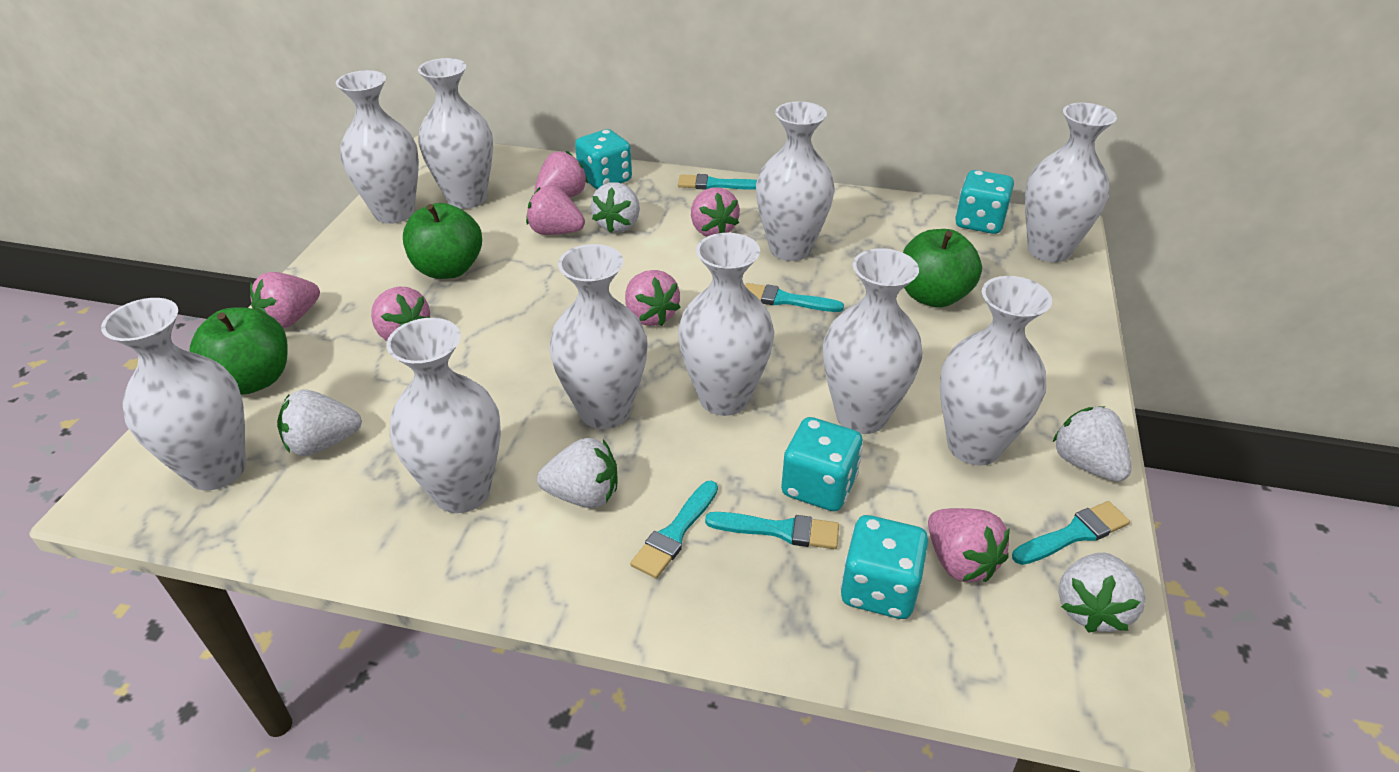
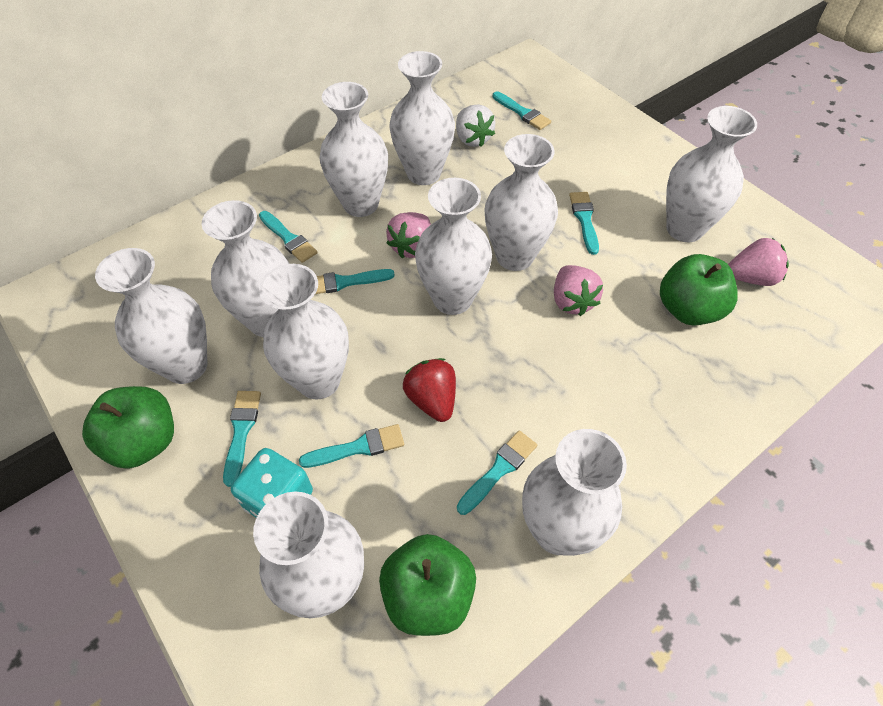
pink strawberry: [250,272,320,328] [371,287,430,341] [526,185,585,235] [534,151,588,197] [625,270,681,326] [691,187,740,237] [928,508,1010,582] = 7 -> [386,212,431,258] [554,265,603,316] [728,238,789,286] = 3
red strawberry: none = 0 -> [403,358,456,422] = 1
turquoise brush: [630,481,718,579] [678,174,757,190] [705,512,839,549] [745,283,844,312] [1012,501,1130,565] = 5 -> [223,391,261,487] [259,211,318,263] [299,424,404,468] [315,269,395,294] [457,430,537,515] [493,91,551,130] [569,192,599,255] = 7
turquoise dice: [575,129,632,189] [781,417,863,511] [840,515,928,619] [955,170,1014,234] = 4 -> [231,448,313,518] = 1
white strawberry: [277,390,362,456] [537,438,618,508] [591,182,640,233] [1053,407,1131,482] [1058,553,1145,633] = 5 -> [456,104,496,147] = 1

